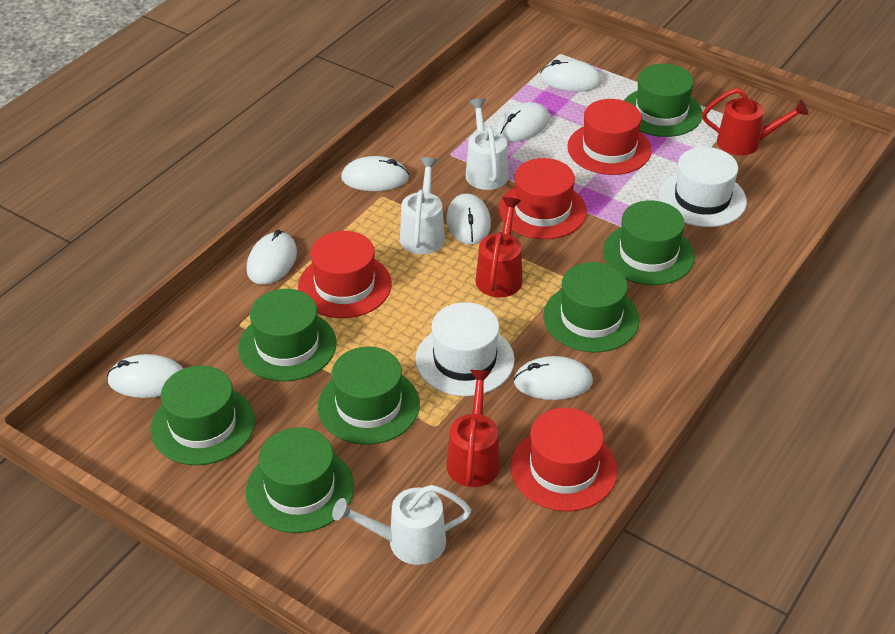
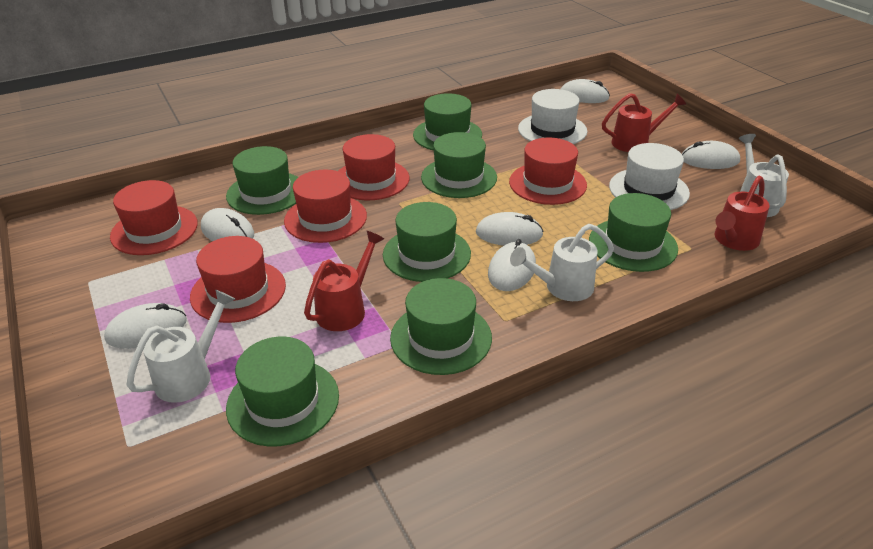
red hat: [298,231,392,318] [498,158,587,239] [511,408,618,511] [567,99,652,175] = 4 -> [110,180,198,255] [190,236,286,323] [284,170,367,243] [338,134,410,200] [509,138,587,205] = 5
white mouse: [107,354,183,398] [247,230,297,285] [341,156,409,191] [446,193,491,245] [496,102,550,142] [514,356,593,400] [540,59,602,92] = 7 -> [104,303,187,349] [201,208,254,241] [476,212,544,246] [488,239,536,291] [561,79,610,103] [682,141,740,169] = 6

